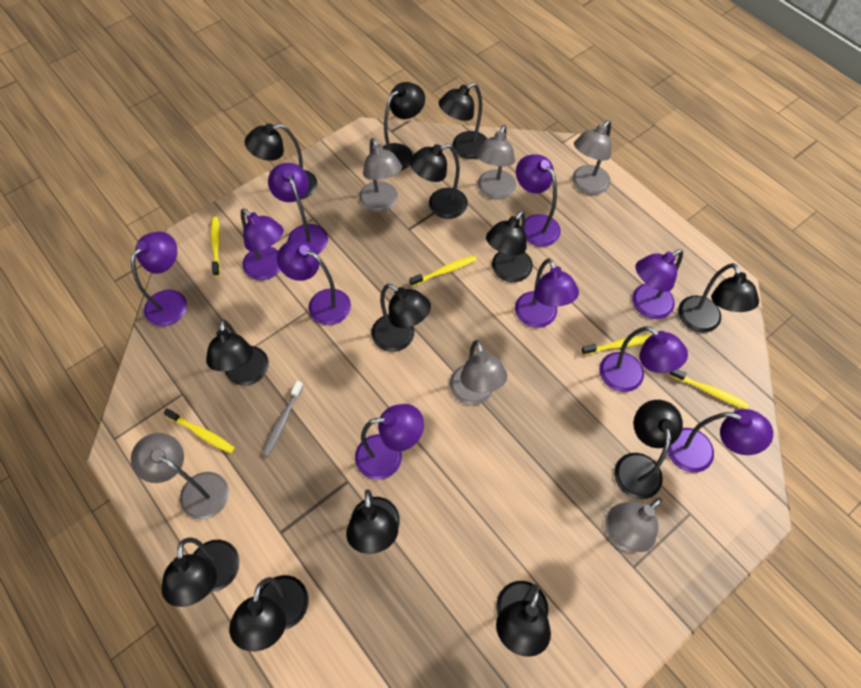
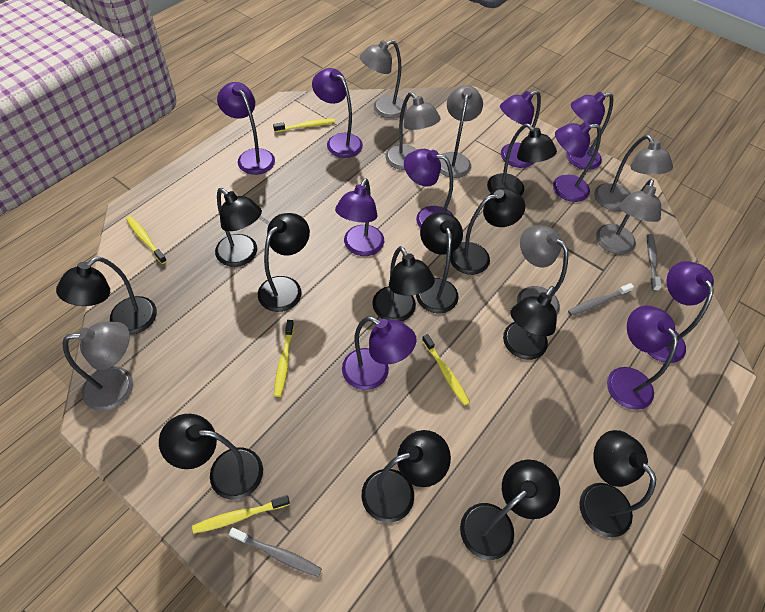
black lamp: [161,537,240,607] [206,319,269,386] [229,575,309,651] [245,123,317,199] [346,489,400,554] [371,284,431,352] [382,82,425,171] [410,144,468,219] [439,83,487,159] [486,211,533,282] [496,581,551,657] [614,400,683,499] [678,263,759,333] = 13 -> [56,257,157,335] [159,414,263,500] [215,188,262,267] [258,213,310,312] [362,430,451,523] [372,246,435,322] [416,212,463,313] [450,188,525,275] [460,460,560,560] [487,124,557,196] [503,286,557,360] [579,430,656,537] = 12
grey lamp: [131,433,229,520] [359,138,402,212] [449,340,507,405] [476,125,516,200] [572,120,612,195] [605,497,662,552] = 6 -> [62,322,133,411] [360,40,407,118] [385,92,441,170] [439,85,483,178] [517,225,568,315] [594,135,673,211] [596,179,661,255] = 7
grey toothbrush: [262,381,303,457] = 1 -> [229,527,322,577] [568,283,634,316] [647,234,661,292] = 3

